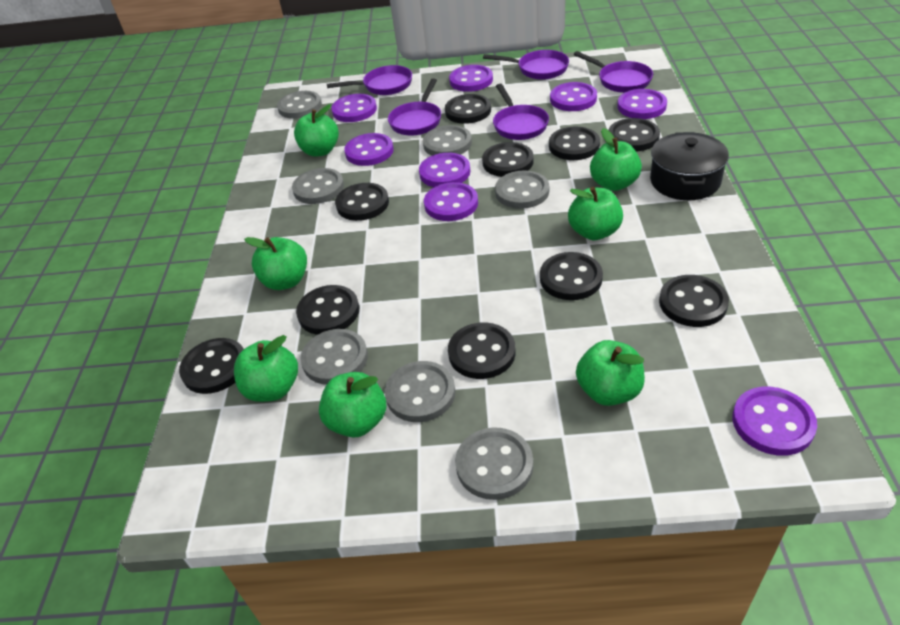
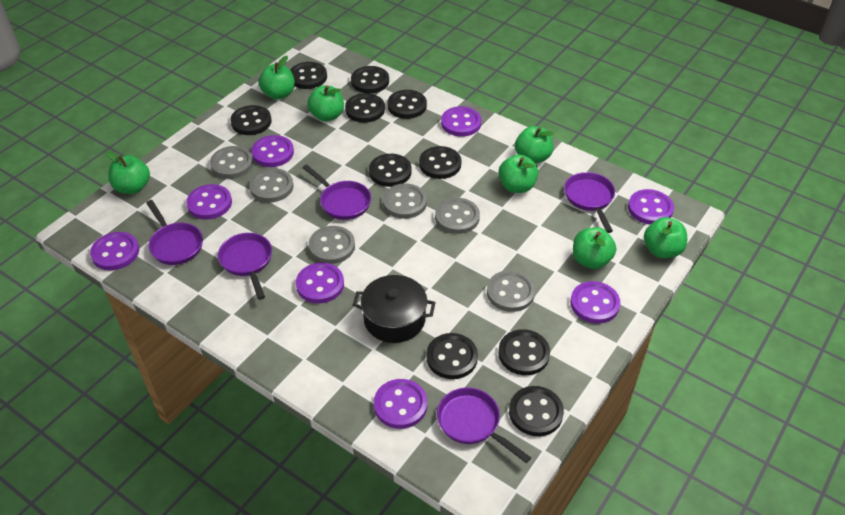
grey button: [277,91,322,119] [292,168,344,204] [300,329,368,385] [385,361,456,422] [423,125,472,156] [455,427,533,500] [495,171,549,209] = 7 -> [210,146,253,179] [249,168,293,202] [309,226,355,264] [383,183,427,219] [435,198,480,234] [487,270,535,312] = 6

